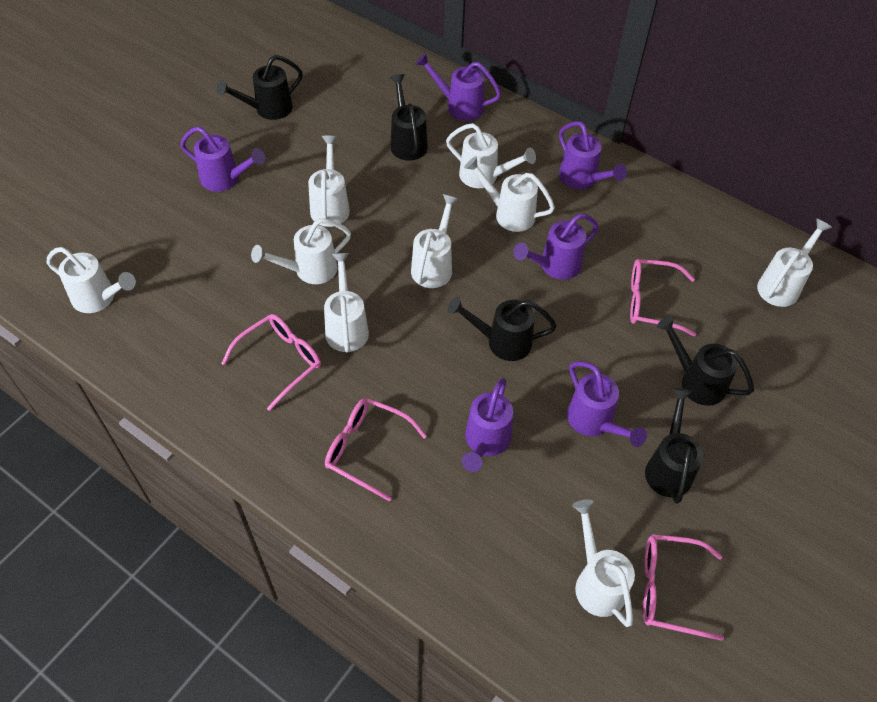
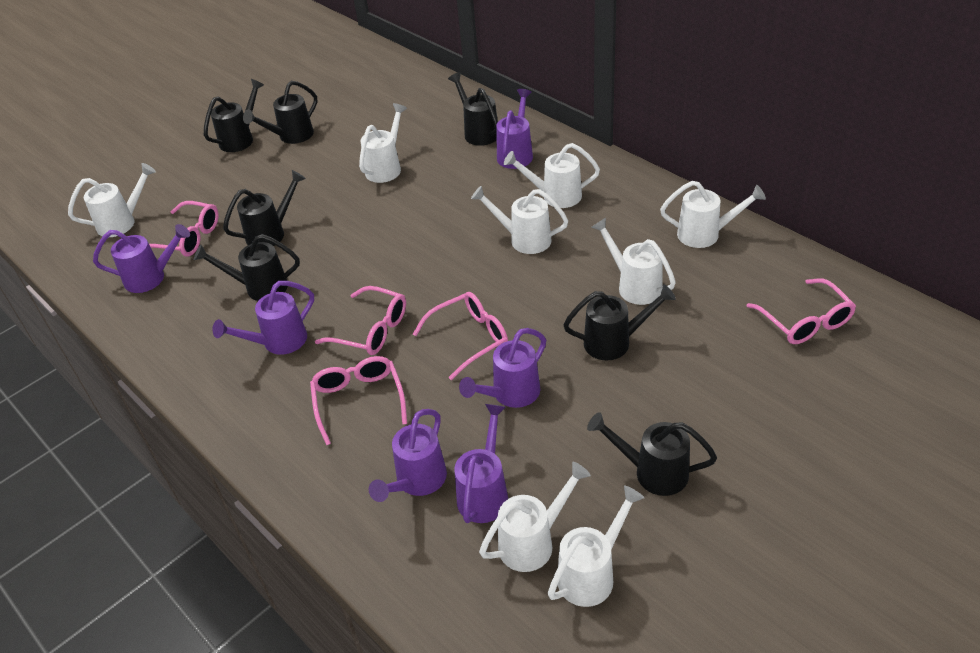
black watering can: [216,55,303,120] [390,74,428,161] [448,297,557,361] [645,388,703,504] [657,316,754,406] = 5 -> [194,234,300,301] [204,79,264,152] [223,170,306,246] [243,81,317,144] [448,72,498,146] [563,284,676,360] [587,412,717,496] = 7
pink glasses: [221,314,321,411] [325,398,427,502] [630,259,696,336] [643,534,724,641] = 4 -> [149,201,219,256] [310,356,407,445] [315,286,406,355] [413,292,508,380] [747,278,856,344] = 5
white watering can: [47,247,136,313] [251,218,351,284] [308,136,350,227] [324,253,369,352] [411,194,459,288] [446,123,536,188] [464,156,555,232] [572,499,635,627] [757,219,832,307] = 9 -> [68,163,156,237] [359,103,407,183] [471,186,568,254] [479,462,591,572] [504,143,600,208] [548,486,645,607] [592,217,676,305] [660,181,766,248] = 8

